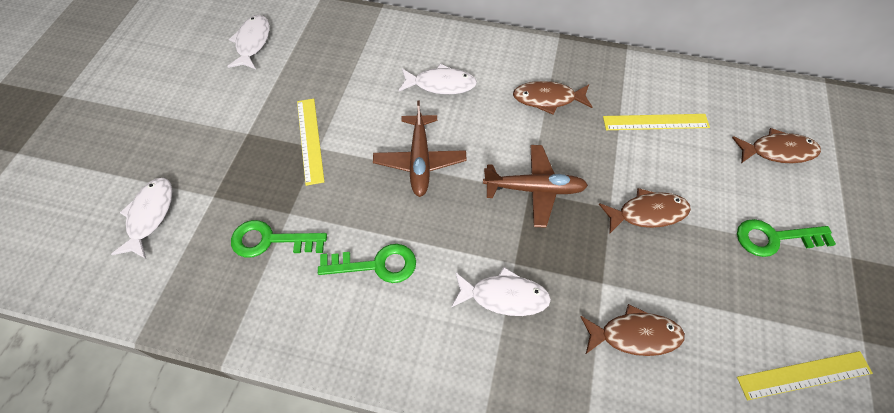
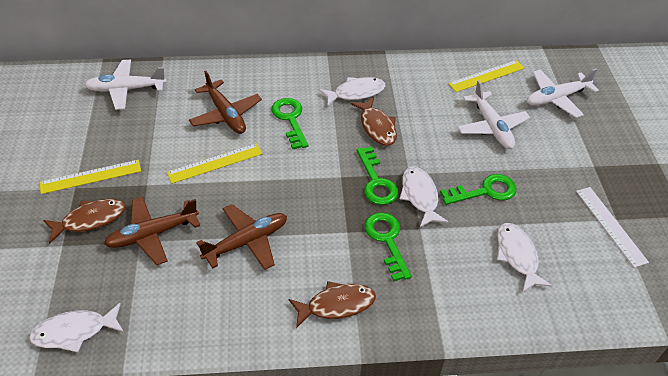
brown fish: [513,81,592,115] [580,304,685,356] [599,188,691,234] [732,128,821,163] = 4 -> [43,199,126,243] [289,281,376,328] [351,97,397,146] = 3
brown plane: [373,100,467,197] [483,145,588,228] = 2 -> [104,196,200,265] [189,71,262,134] [196,204,287,270] = 3
green key: [231,220,327,257] [318,244,416,283] [737,219,836,257] = 3 -> [272,98,308,149] [356,147,398,205] [365,212,412,281] [440,174,516,205] = 4
white plane: none = 0 -> [85,60,167,110] [457,80,530,149] [527,68,599,118] = 3
white ruler: none = 0 -> [576,187,649,268] = 1

